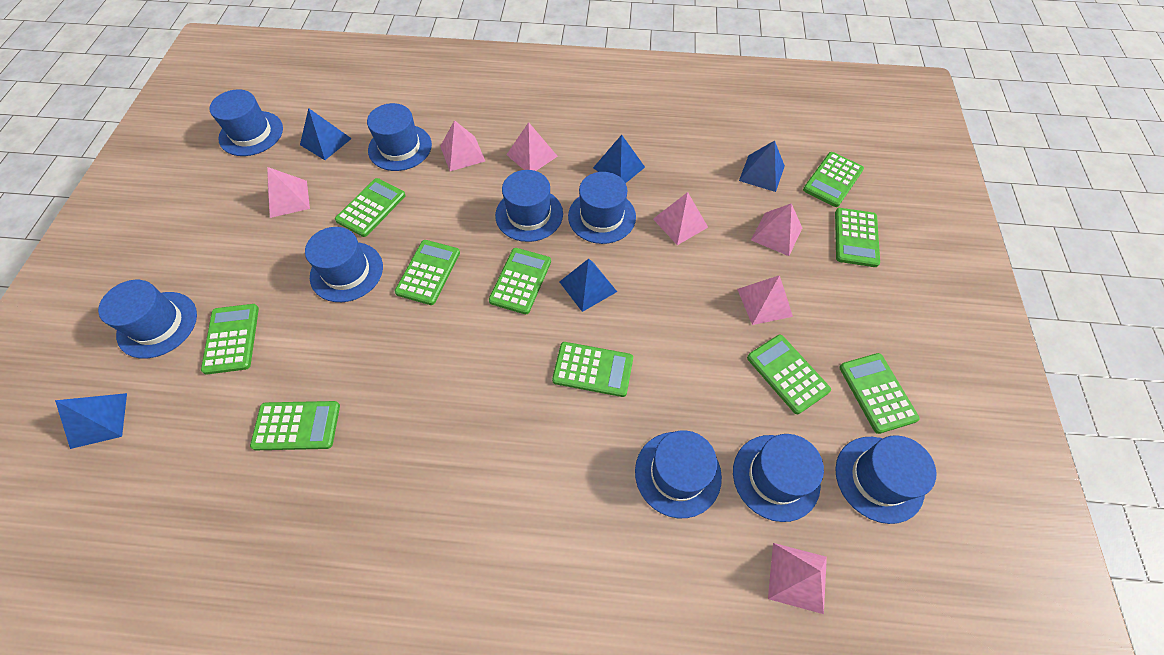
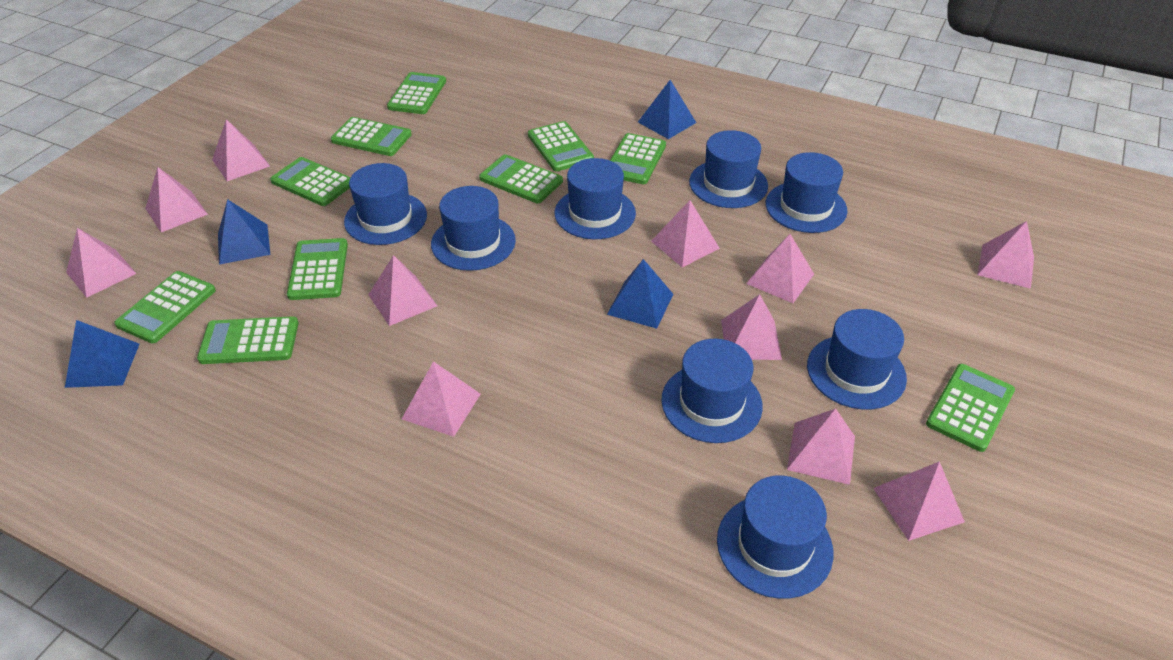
blue hat: [98,280,197,358] [210,89,283,156] [305,227,383,302] [367,103,432,171] [495,170,563,242] [568,172,636,244] [635,430,722,518] [733,434,824,522] [835,435,937,524] = 9 -> [344,163,427,245] [431,186,516,271] [555,158,636,239] [661,339,763,443] [689,130,768,208] [717,475,833,599] [766,152,848,233] [807,309,907,409] = 8
blue pyramid: [55,393,127,449] [300,108,352,160] [559,259,617,312] [593,135,645,183] [739,140,785,192] = 5 -> [65,320,140,388] [218,199,270,265] [607,259,673,329] [638,80,696,139] = 4
pink pyramid: [267,167,310,218] [440,120,485,171] [506,122,558,171] [653,192,708,245] [737,275,793,325] [751,203,802,256] [768,543,827,614] = 7 -> [66,228,137,298] [145,167,208,232] [212,119,270,181] [368,255,437,326] [402,361,481,437] [651,200,720,268] [721,294,782,360] [746,234,814,303] [787,408,855,485] [873,461,965,541] [977,221,1034,289] = 11

